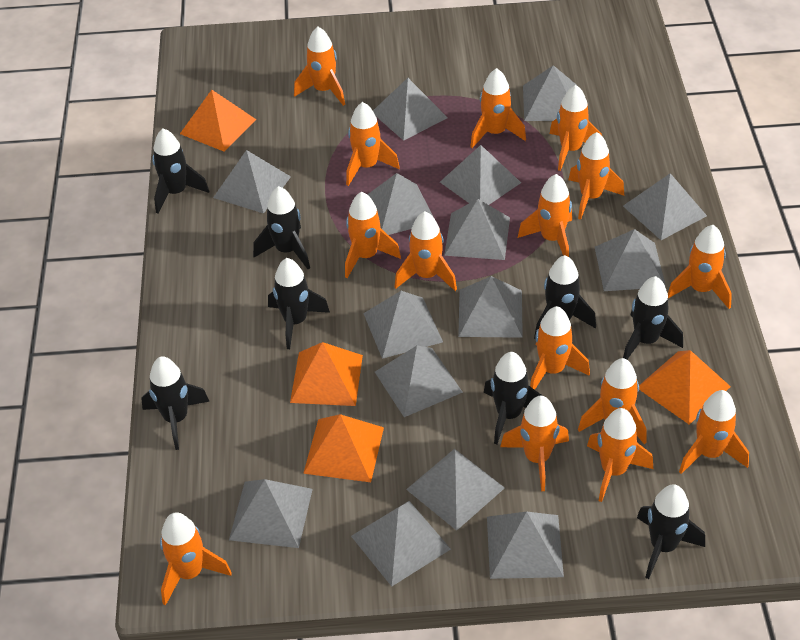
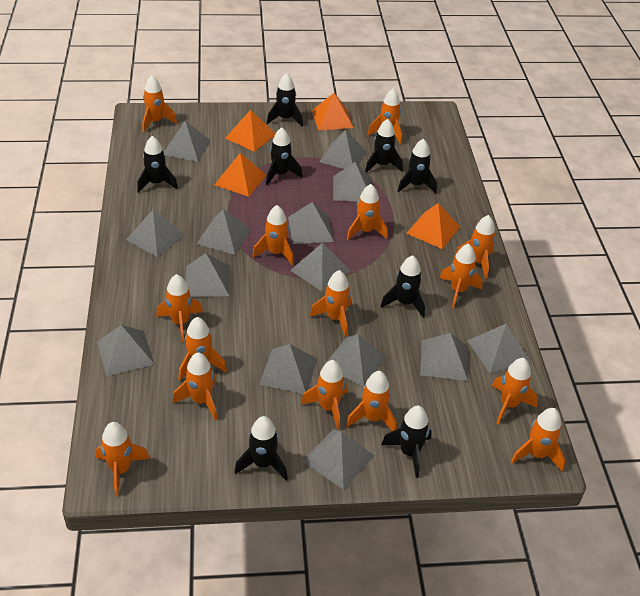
grey pyramid: [213,150,291,214] [229,479,313,548] [351,501,451,586] [363,291,443,359] [367,173,433,235] [373,78,448,141] [375,345,463,417] [406,449,505,531] [440,145,521,205] [444,199,510,260] [458,276,523,338] [487,512,564,579] [523,65,576,121] [595,229,666,291] [623,173,707,240] = 15 -> [97,325,155,376] [126,210,185,257] [164,121,211,162] [185,253,230,297] [197,209,251,255] [259,344,318,394] [288,202,334,244] [290,243,351,292] [302,429,374,490] [319,130,367,169] [323,334,387,387] [333,162,372,201] [420,333,468,381] [467,324,531,373] = 14

